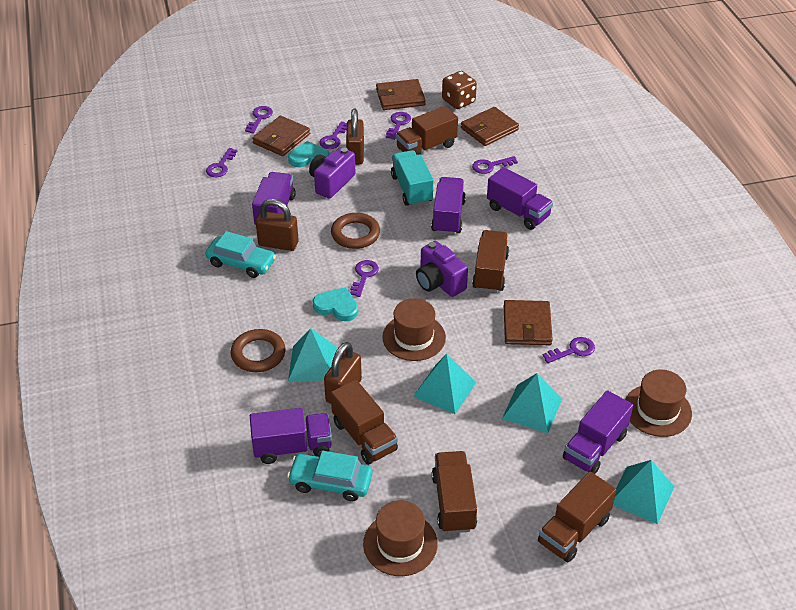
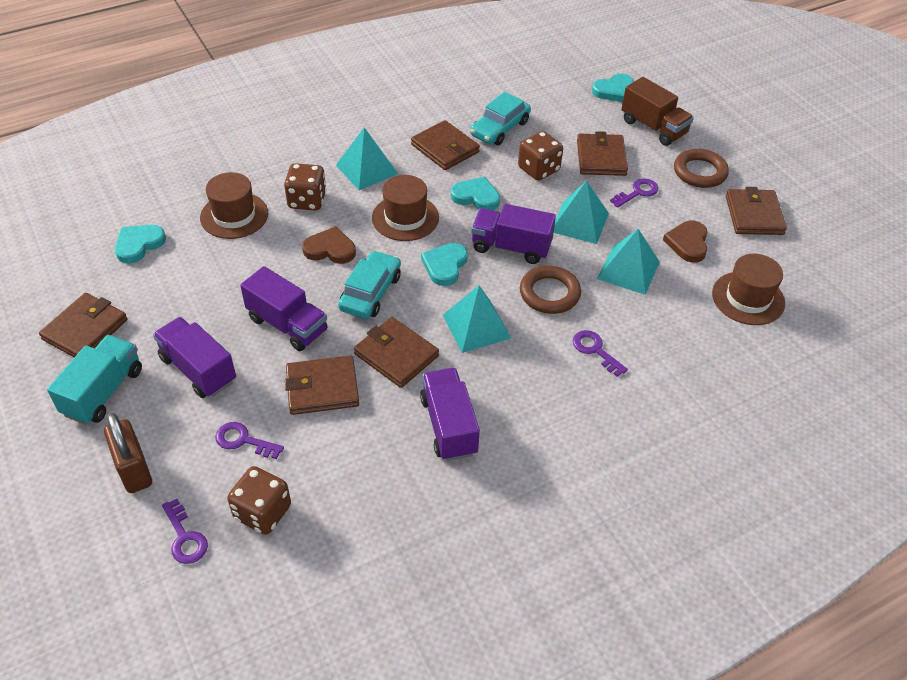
brown dice: [442,71,477,109] = 1 -> [227,466,291,535] [284,163,327,210] [518,131,563,181] = 3
brown heart: none = 0 -> [302,226,356,264] [663,221,708,262] = 2
brown padlock: [256,199,299,251] [324,342,362,404] [346,109,364,165] = 3 -> [104,413,152,493] = 1
brown truck: [331,380,398,465] [396,106,458,155] [432,451,477,533] [472,230,509,293] [538,472,616,562] = 5 -> [621,77,694,146] = 1
brown wallet: [252,116,310,156] [376,79,426,110] [461,107,519,146] [504,300,553,345] = 4 -> [39,293,127,357] [285,356,359,415] [354,317,439,388] [411,120,480,170] [577,131,628,176] [726,187,787,235] = 6
purple camera: [309,147,356,199] [416,241,468,297] = 2 -> none = 0
purple key: [206,148,237,177] [245,106,273,134] [319,121,347,149] [350,260,379,297] [386,112,411,140] [472,156,518,174] [542,337,595,363] = 7 -> [162,499,208,564] [215,422,284,459] [573,330,628,377] [610,179,658,208] = 4
purple truck: [250,408,332,464] [252,172,296,225] [431,177,466,235] [487,167,553,230] [563,390,633,474] = 5 -> [153,317,236,398] [240,266,328,351] [420,368,480,461] [471,204,556,264] = 4
turquoise heart: [288,141,330,167] [313,287,358,321] = 2 -> [115,225,166,264] [421,243,468,286] [451,177,500,210] [592,73,634,102] = 4

